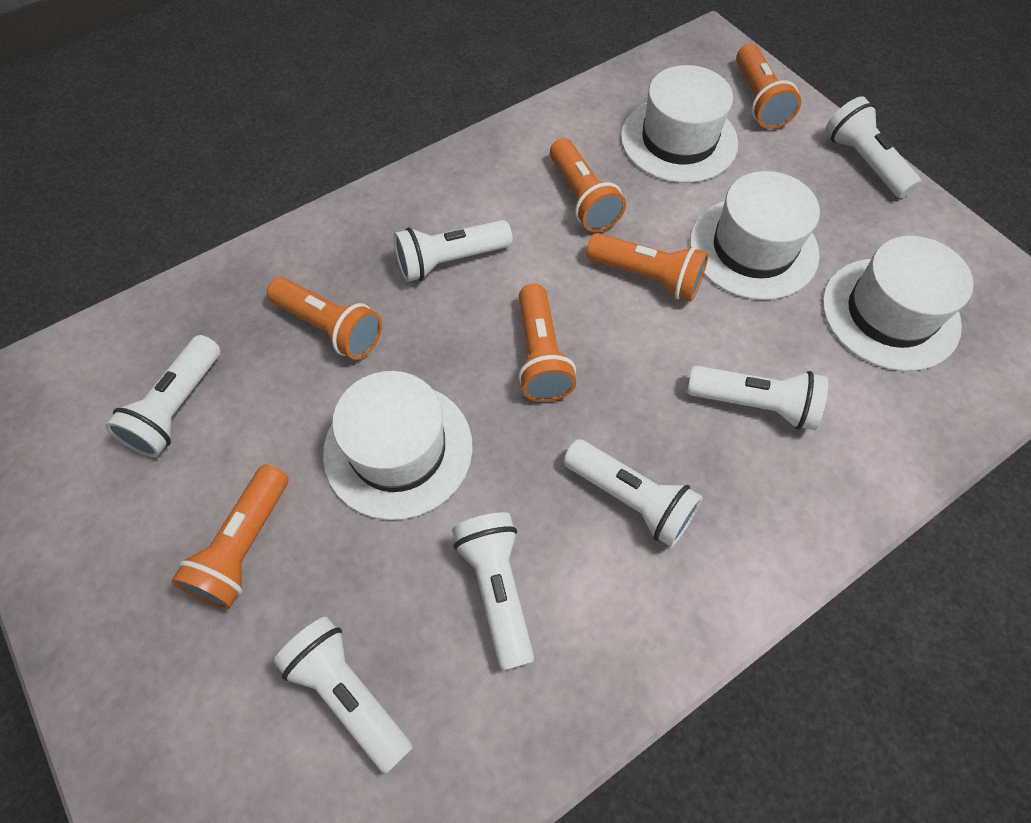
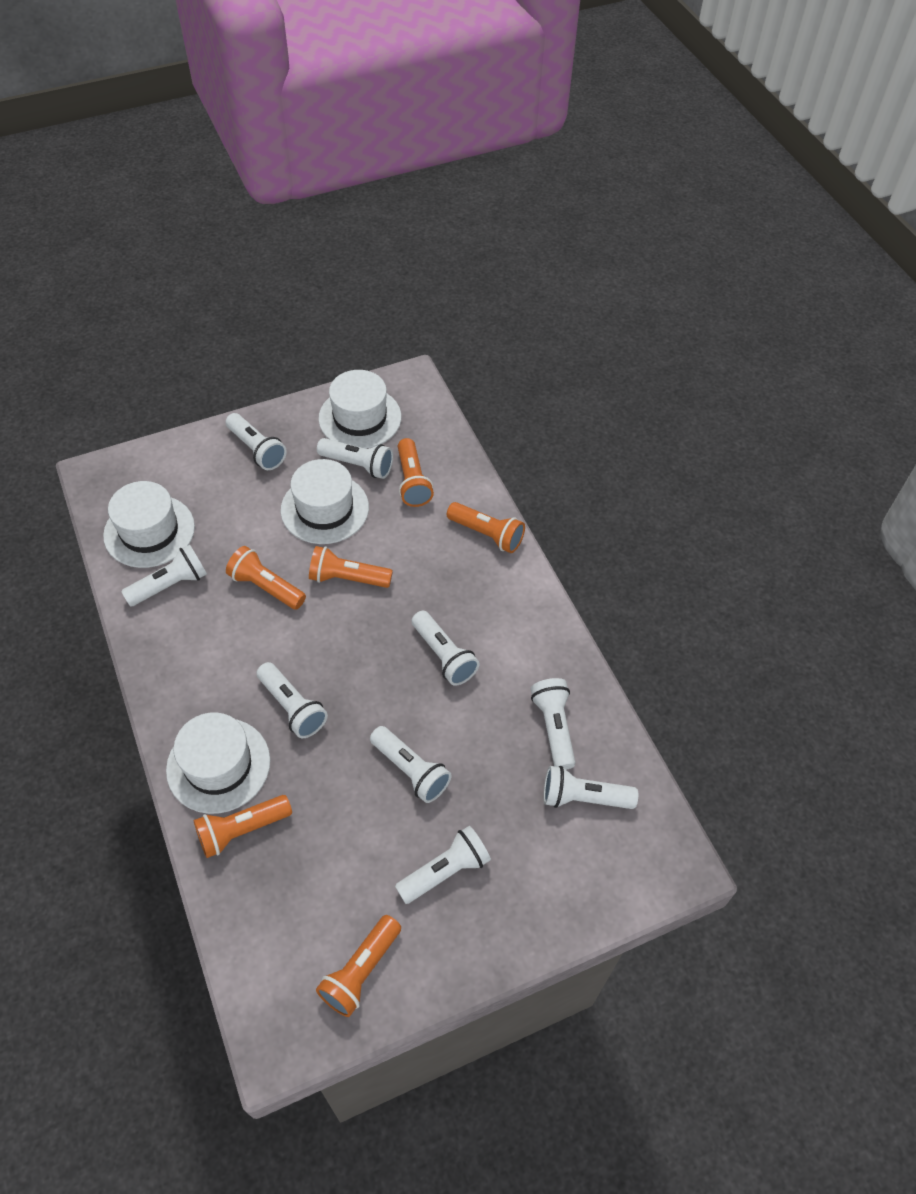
white flashlight: [105,335,220,457] [274,617,413,774] [393,220,512,282] [452,512,534,671] [563,439,703,547] [687,366,828,430] [826,96,921,198] = 7 -> [121,545,207,606] [226,413,287,470] [257,662,328,738] [317,438,393,479] [370,726,452,803] [395,826,491,904] [412,611,480,686] [531,678,575,770] [543,766,638,809] = 9

